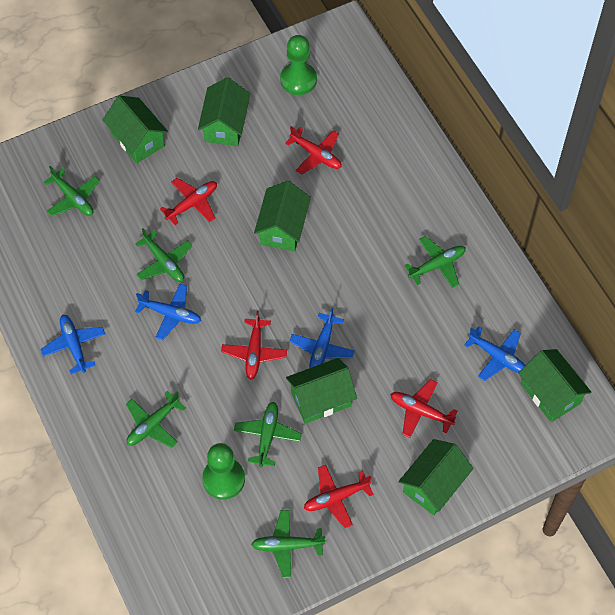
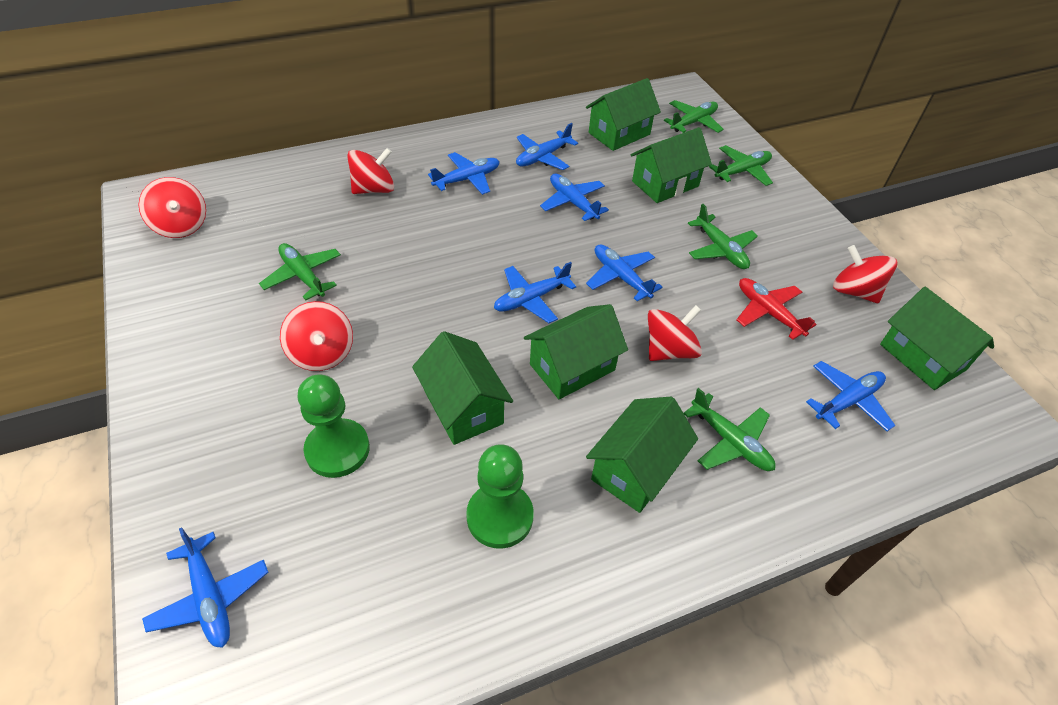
blue plane: [40,315,105,374] [135,284,201,340] [290,307,354,368] [464,326,526,381] = 4 -> [142,528,268,648] [428,152,500,195] [494,262,576,323] [516,123,578,170] [540,173,609,221] [586,244,663,301] [806,361,895,431] = 7
green plane: [44,166,100,217] [126,391,186,448] [135,228,192,282] [234,402,302,467] [251,510,325,578] [404,236,466,288] = 6 -> [259,243,341,300] [664,100,724,133] [684,388,776,471] [688,204,758,269] [709,145,773,186] = 5
red plane: [160,178,217,225] [221,311,287,380] [285,126,341,175] [304,465,374,528] [390,379,457,438] = 5 -> [737,278,817,340] = 1
red spinning top: none = 0 -> [138,177,206,238] [280,301,353,371] [347,148,394,194] [648,305,702,361] [833,245,897,303] = 5

